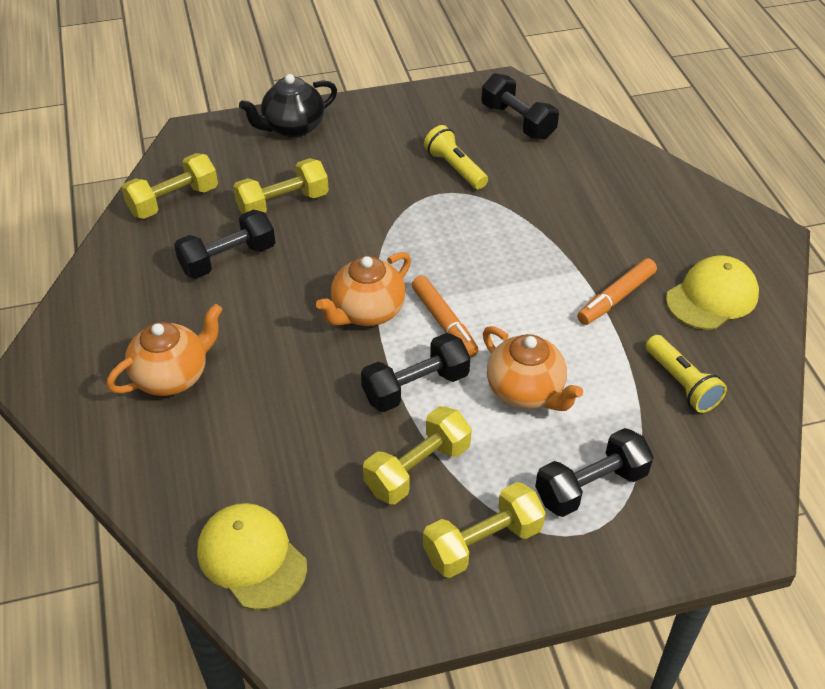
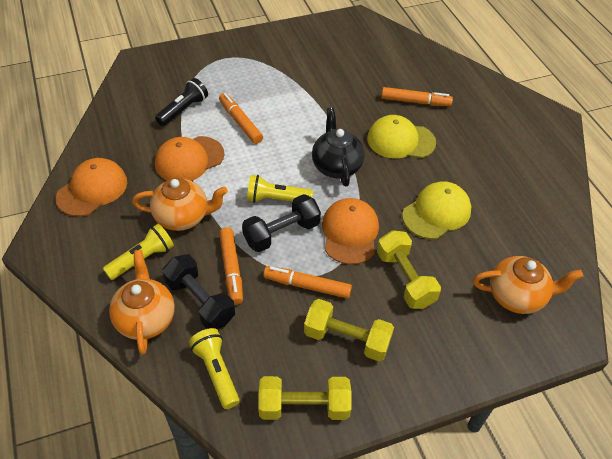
black dumbbell: [174,210,275,279] [361,333,470,412] [481,73,559,140] [535,428,654,517] = 4 -> [162,254,235,329] [242,194,321,252] = 2
black flashlight: none = 0 -> [155,78,208,126] = 1
orange cap: none = 0 -> [56,158,127,217] [155,136,224,181] [322,198,379,265] = 3
orange marker: [412,275,479,358] [577,258,657,325] = 2 -> [219,93,263,144] [219,227,243,305] [263,266,352,299] [381,87,453,106] = 4
yellow dumbbell: [121,153,218,219] [233,158,329,214] [363,406,472,504] [423,482,546,578] = 4 -> [259,376,351,420] [304,299,394,361] [377,230,441,309] = 3
yellow flashlight: [424,125,488,189] [646,335,727,413] = 2 -> [103,224,174,280] [189,328,240,409] [247,175,313,203] = 3

